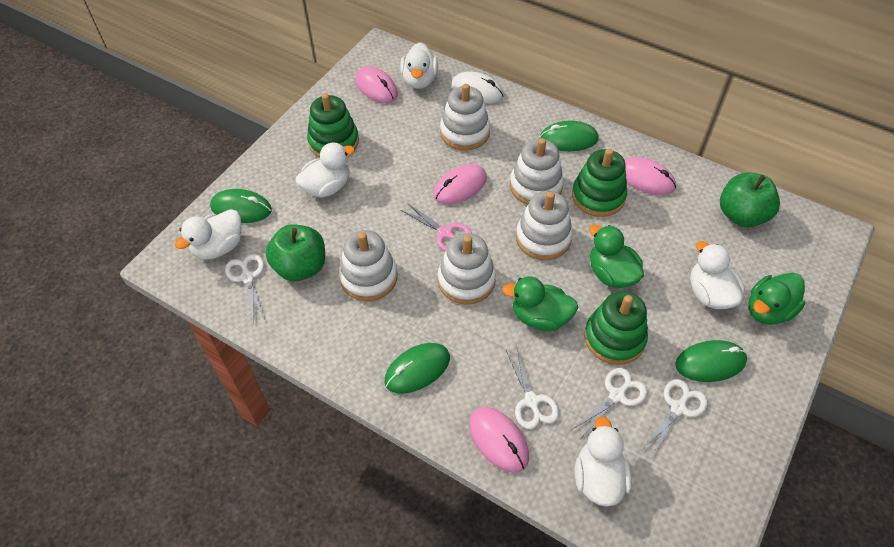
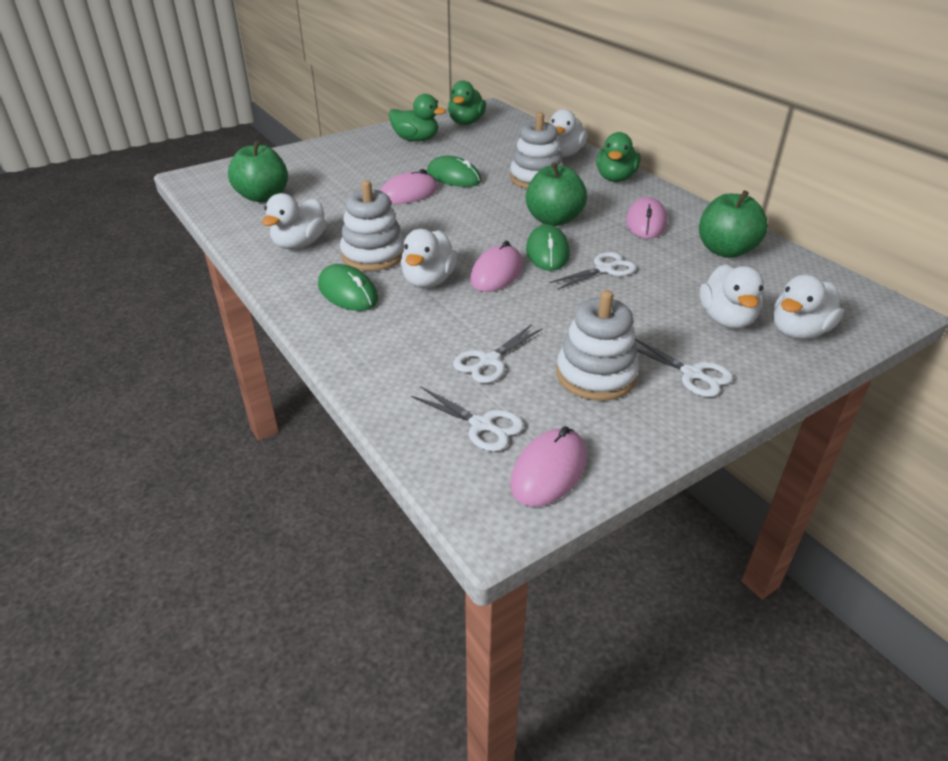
green apple: [266,224,325,282] [720,172,780,227] = 2 -> [228,141,288,202] [526,162,587,226] [699,190,768,258] = 3
green mouse: [210,189,272,223] [384,343,450,394] [539,121,599,151] [675,340,747,382] = 4 -> [318,264,378,311] [427,156,481,187] [526,224,570,271] = 3
green stacking toy: [307,93,359,158] [572,149,627,217] [584,291,648,365] = 3 -> none = 0
pink scissors: [401,203,472,251] = 1 -> none = 0
white mouse: [451,71,504,103] = 1 -> none = 0
white stacking toy: [339,230,398,301] [438,233,496,305] [440,84,490,151] [510,138,564,205] [516,191,573,260] = 5 -> [340,180,404,271] [510,112,564,189] [556,290,639,401] = 3

